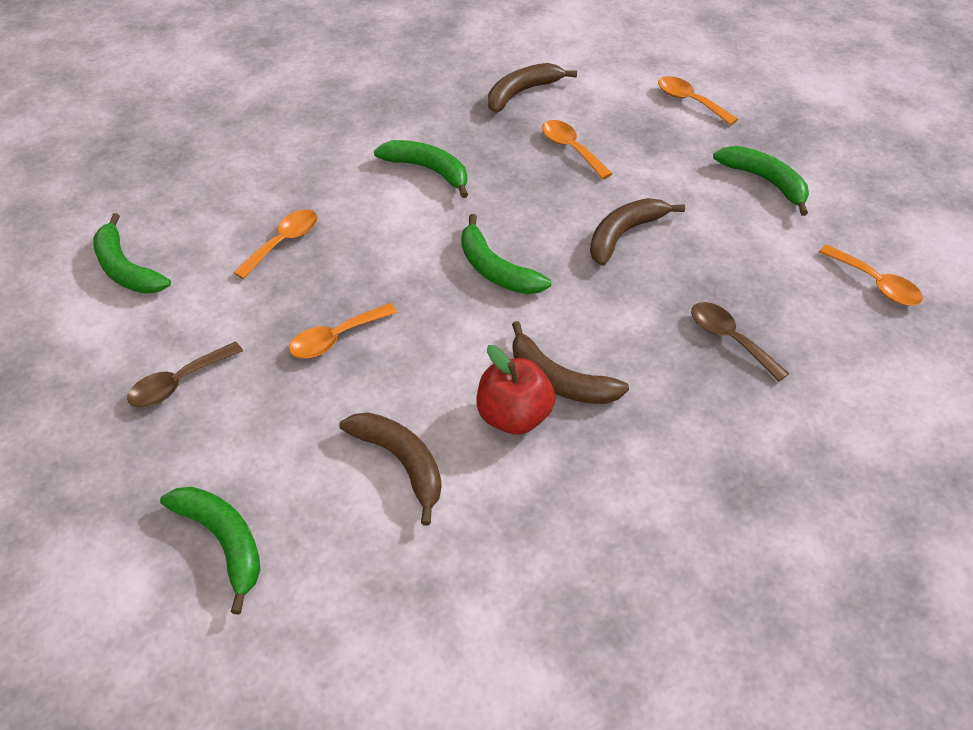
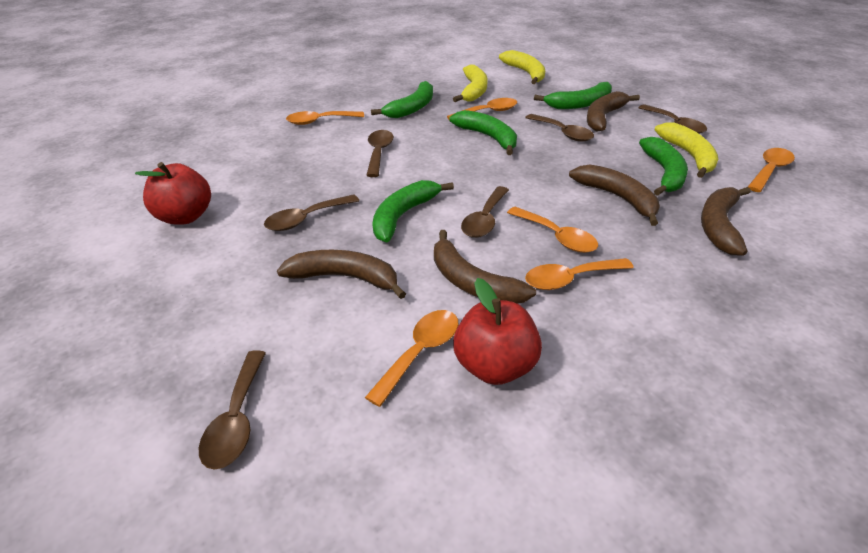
brown banana: [339,412,442,526] [488,63,577,113] [512,321,629,404] [590,198,685,266] = 4 -> [277,250,406,299] [434,230,536,304] [569,165,660,226] [587,91,640,132] [701,187,751,256] = 5
brown spoon: [127,341,243,407] [691,302,789,382] = 2 -> [199,350,266,470] [264,194,359,231] [366,130,394,177] [461,186,509,238] [525,114,594,142] [638,104,707,134] = 6
orange spoon: [233,209,318,279] [289,303,397,358] [542,120,612,179] [658,76,738,125] [819,245,923,306] = 5 -> [286,111,364,125] [365,310,459,407] [447,98,517,119] [507,207,598,253] [525,258,634,290] [748,148,795,192] = 6
red apple: [477,345,555,435] = 1 -> [135,162,211,225] [453,278,542,385] = 2
yellow banana: none = 0 -> [453,65,488,102] [499,50,545,84] [654,123,718,178] = 3

